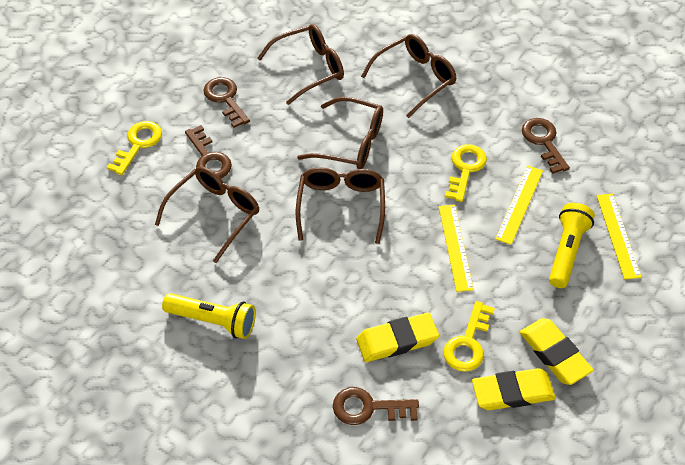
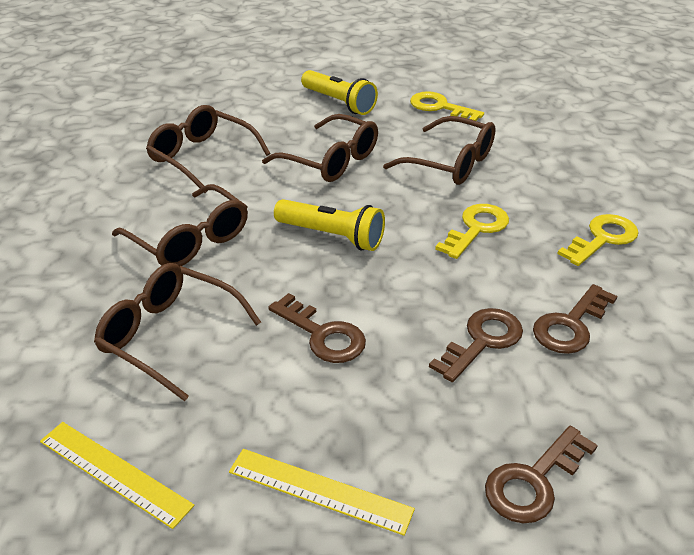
yellow eraser: [356,313,439,362] [472,368,556,410] [520,318,594,385] = 3 -> none = 0
yellow ruler: [439,205,474,292] [495,166,543,245] [597,194,641,279] = 3 -> [40,422,194,529] [229,449,415,536] = 2

